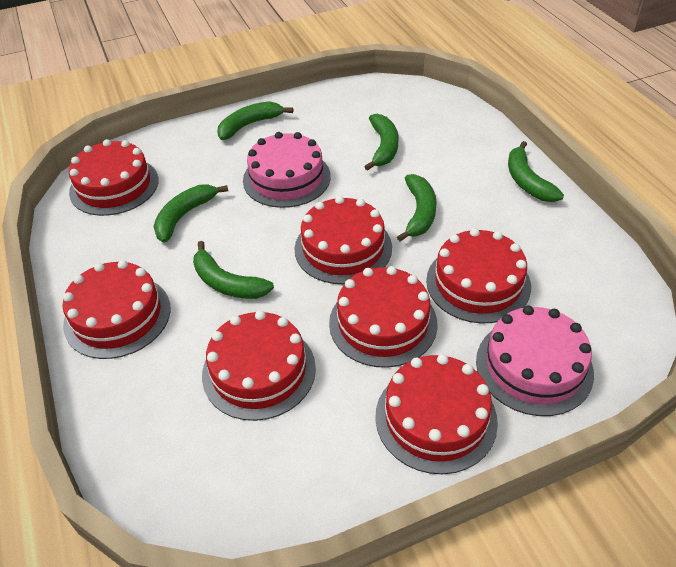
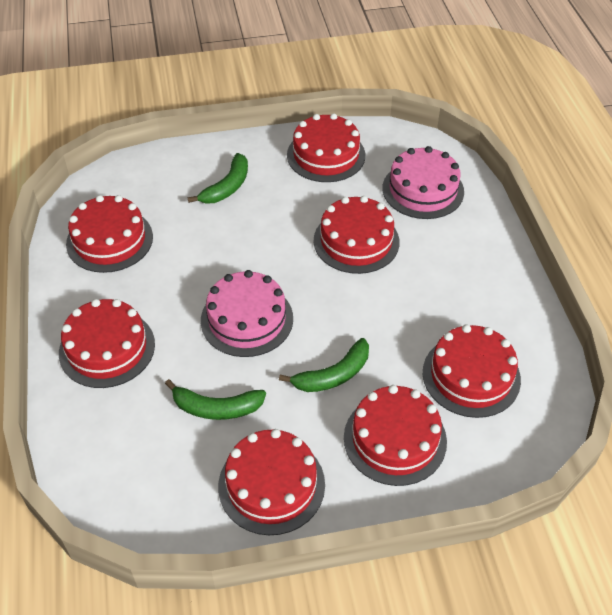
green banana: [154,185,228,243] [193,241,274,299] [217,101,293,140] [364,114,398,171] [397,174,437,242] [508,141,564,202] = 6 -> [165,379,266,420] [188,153,248,204] [279,338,369,392] = 3

